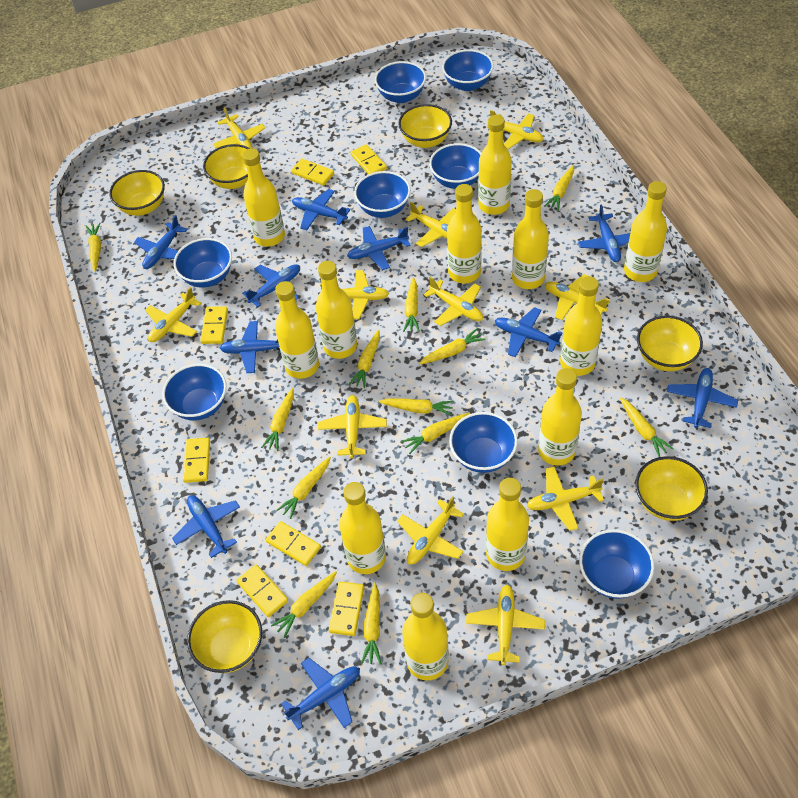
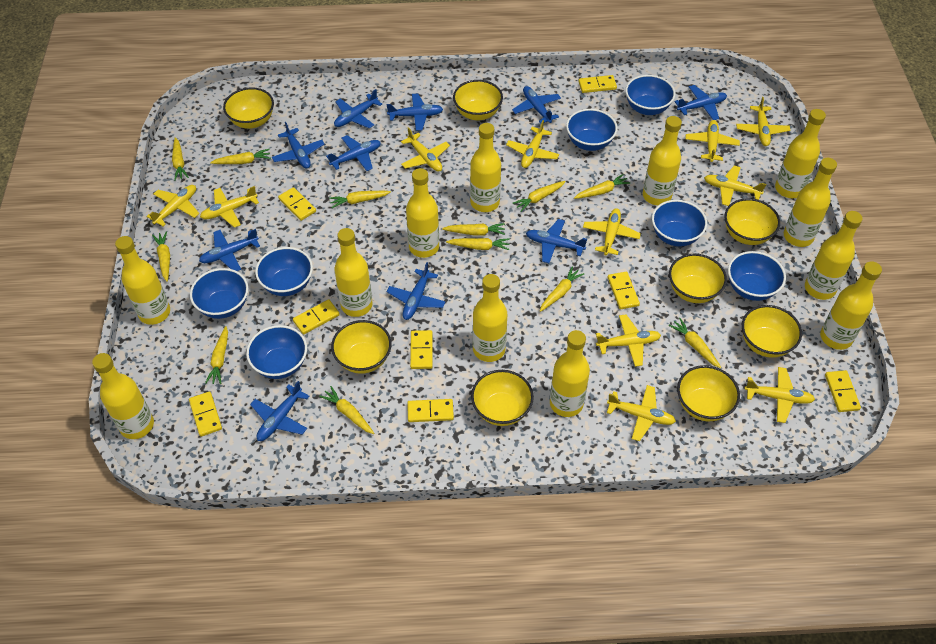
blue bowl: [162,364,227,420] [174,238,232,288] [354,171,411,218] [375,61,426,103] [429,143,481,189] [442,49,494,91] [449,412,518,473] [579,529,654,599] = 8 -> [190,268,248,319] [246,325,307,379] [255,247,313,296] [566,109,618,151] [625,75,675,115] [652,200,707,247] [728,251,786,301] = 7
yellow bowl: [109,170,165,216] [187,600,262,673] [203,144,250,189] [398,104,452,148] [635,456,708,521] [637,315,703,371] = 6 -> [223,87,274,129] [331,320,392,374] [453,80,503,120] [471,370,534,426] [669,254,727,303] [677,365,740,421] [724,198,780,245] [742,305,802,358] = 8
yellow domino: [183,438,210,483] [200,306,228,344] [236,564,288,617] [266,521,321,566] [291,158,334,186] [329,581,364,636] [350,144,387,174] = 7 -> [189,391,222,437] [278,187,316,221] [293,299,340,335] [407,399,454,422] [410,330,433,369] [578,75,617,93] [608,272,640,309] [825,370,861,412] = 8

